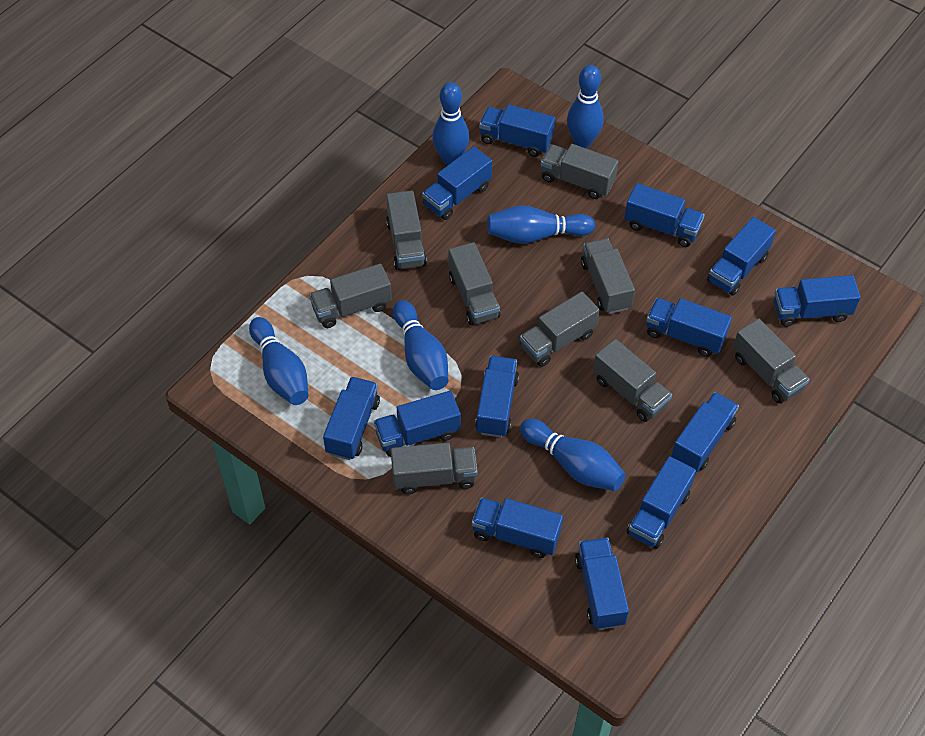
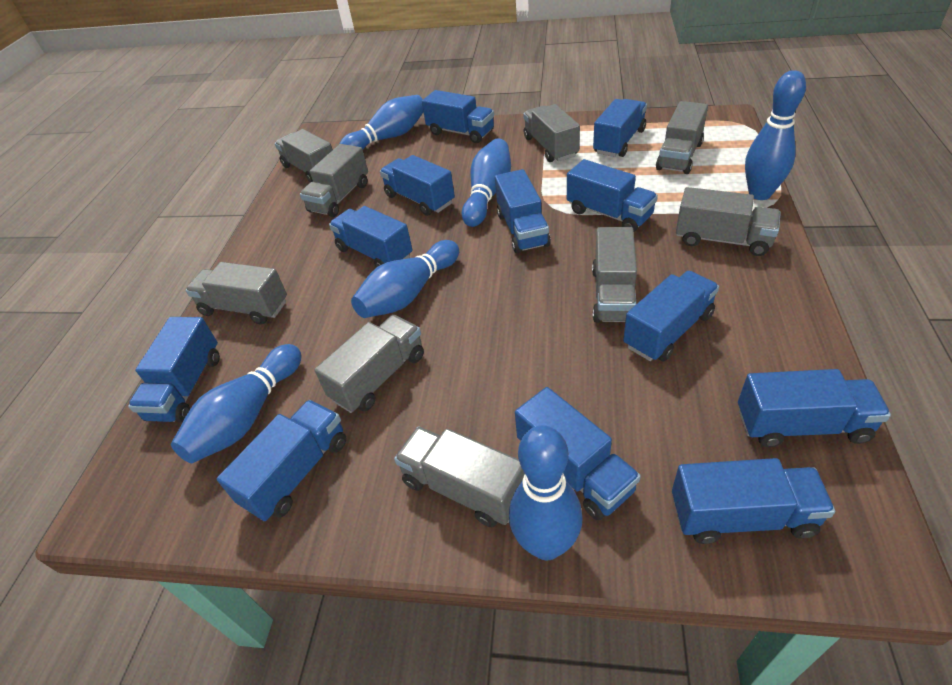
blue truck: [323,377,380,460] [374,391,461,457] [422,146,492,220] [472,498,563,558] [475,356,519,437] [479,104,555,157] [575,538,629,630] [624,183,705,247] [627,456,696,549] [646,298,732,357] [671,392,739,472] [707,217,776,296] [774,275,861,327] = 13 -> [128,317,220,423] [217,400,346,521] [329,206,413,267] [380,155,455,216] [422,90,494,143] [495,169,551,253] [515,387,641,520] [567,159,658,232] [593,99,647,157] [623,271,719,362] [672,458,835,544] [738,369,891,447] = 12

